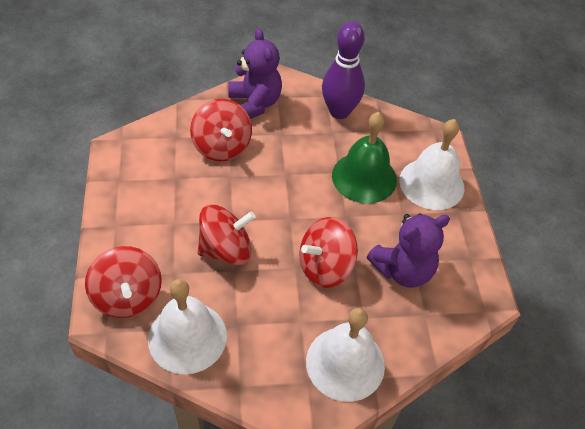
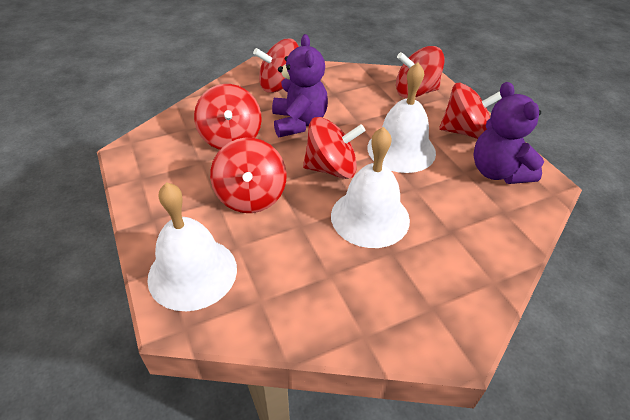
green bell: [332,112,397,204] = 1 -> none = 0
purple bowling pin: [322,22,365,119] = 1 -> none = 0
red spinning top: [85,246,162,318] [190,98,252,162] [198,204,256,265] [299,217,358,288] = 4 -> [194,84,262,150] [210,138,287,213] [253,39,299,93] [303,117,365,179] [396,46,445,98] [439,83,502,139] = 6

